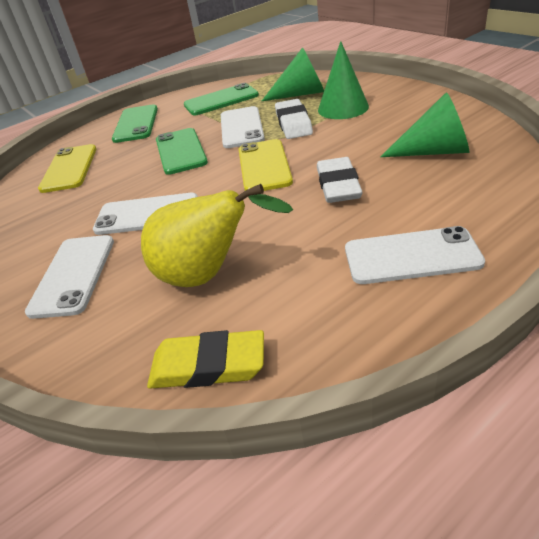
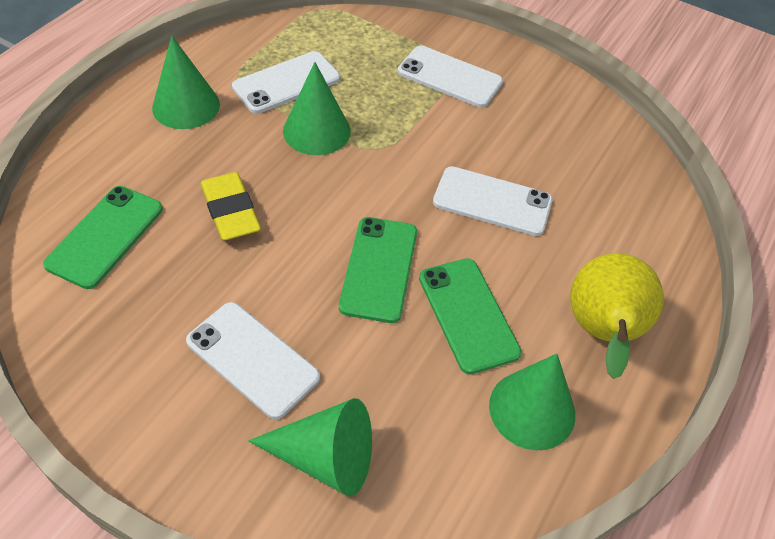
green cone: [262,47,324,101] [318,41,369,119] [380,92,469,157] = 3 -> [152,36,220,129] [248,398,372,497] [283,62,351,155] [489,354,575,450] = 4
white eraser: [275,99,313,139] [317,157,363,203] = 2 -> none = 0
yellow phone: [38,144,96,193] [239,139,293,191] = 2 -> none = 0

